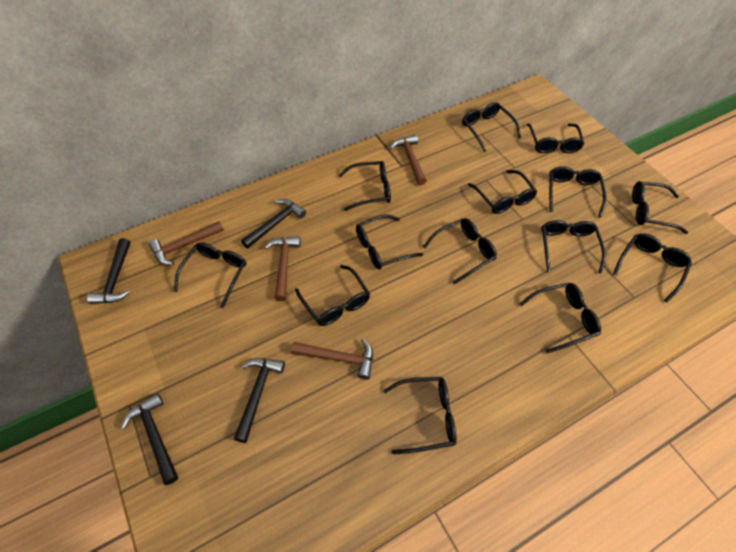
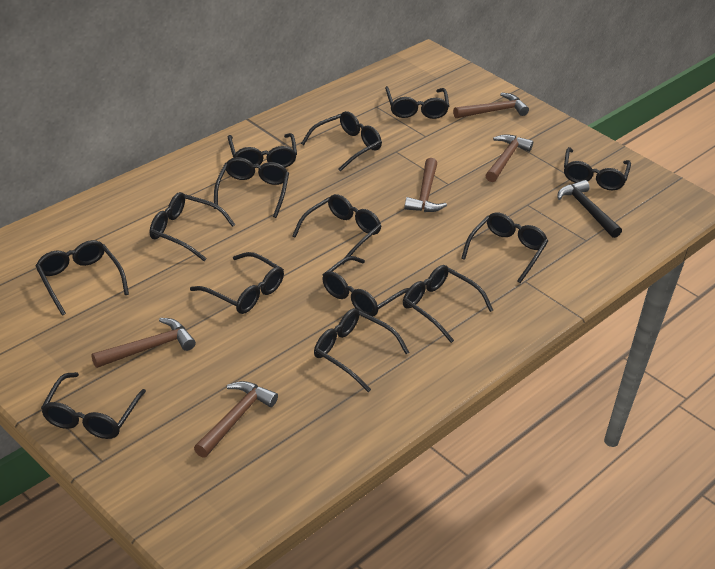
black hammer: [87,238,130,304] [121,393,178,485] [234,358,285,443] [241,199,306,248] = 4 -> [557,180,622,238] = 1
brown hammer: [149,221,224,265] [264,236,301,301] [291,339,373,380] [390,135,427,185] = 4 -> [91,318,196,368] [194,381,278,458] [404,158,447,212] [453,92,529,118] [486,134,533,182] = 5

